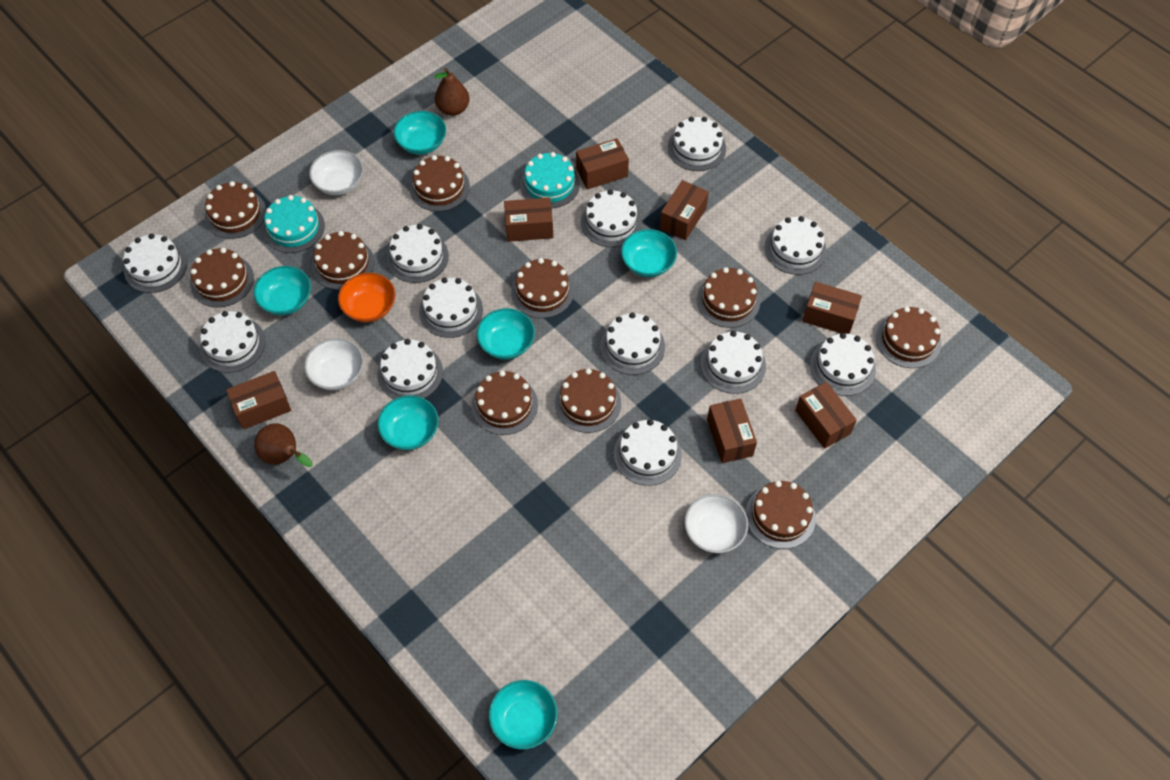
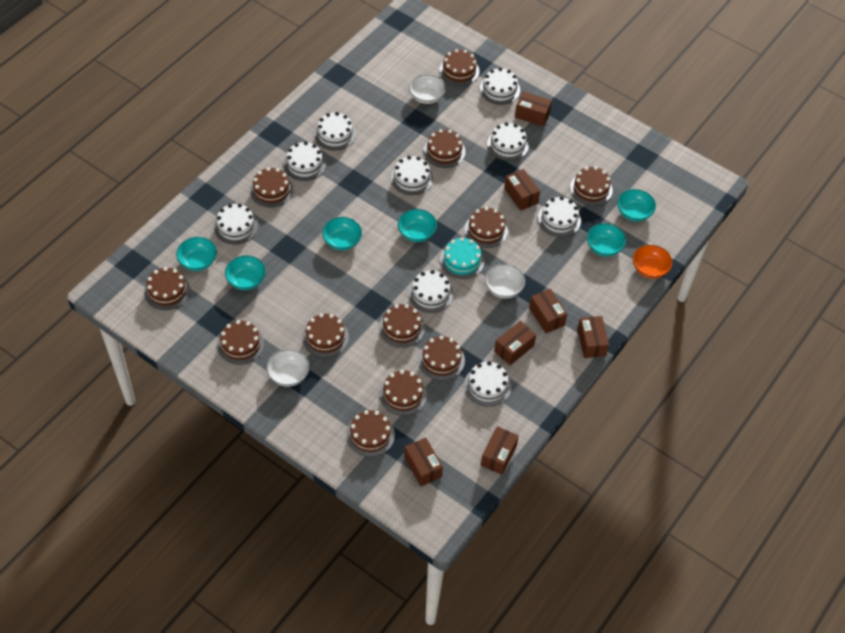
brown cake: [190,248,254,308] [205,181,266,239] [312,231,374,290] [410,155,470,211] [471,371,538,435] [511,258,574,318] [555,368,621,433] [697,267,760,328] [746,481,816,549] [876,306,941,368] = 10 -> [144,267,190,310] [217,320,264,365] [250,167,293,208] [302,313,349,357] [346,410,395,457] [379,304,425,348] [379,370,427,416] [418,336,465,381] [424,129,466,168] [439,49,479,86] [465,207,508,248] [570,166,613,206] = 12
brown pear: [254,423,313,467] [434,68,469,116] = 2 -> none = 0
turquoise cake: [263,195,325,253] [520,152,580,208] = 2 -> [440,237,484,279] = 1
white cake: [123,233,187,293] [200,311,266,373] [377,339,443,399] [387,224,449,283] [419,277,483,338] [581,189,642,247] [600,312,665,375] [614,419,682,486] [668,117,726,171] [701,331,766,394] [765,216,827,275] [810,333,876,396] = 12 -> [214,204,258,244] [284,141,326,181] [314,112,356,151] [391,156,433,195] [408,270,453,313] [464,361,511,407] [480,67,520,105] [487,122,529,161] [538,196,581,237] = 9

